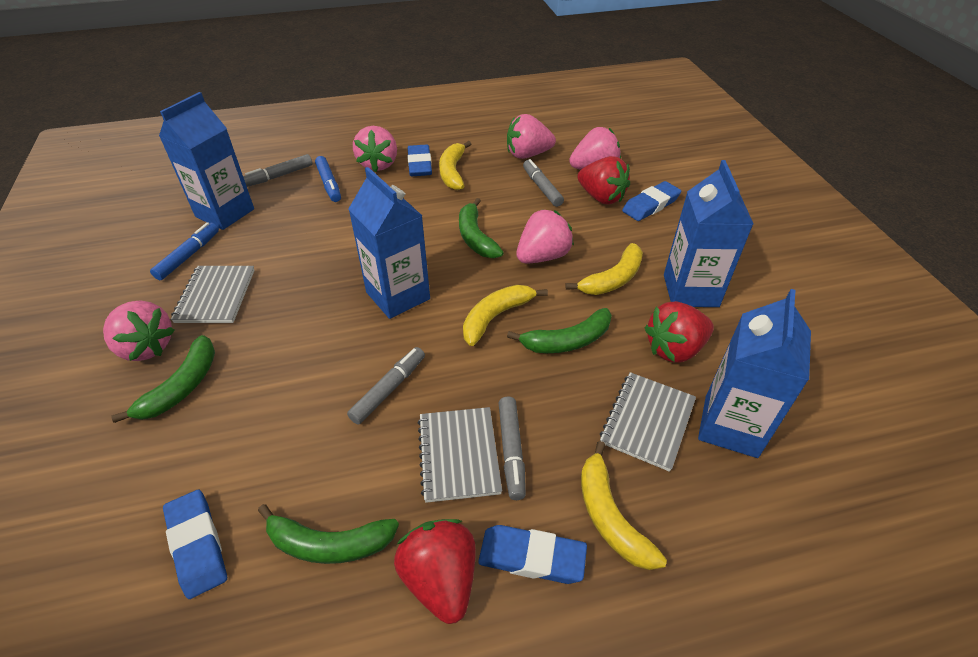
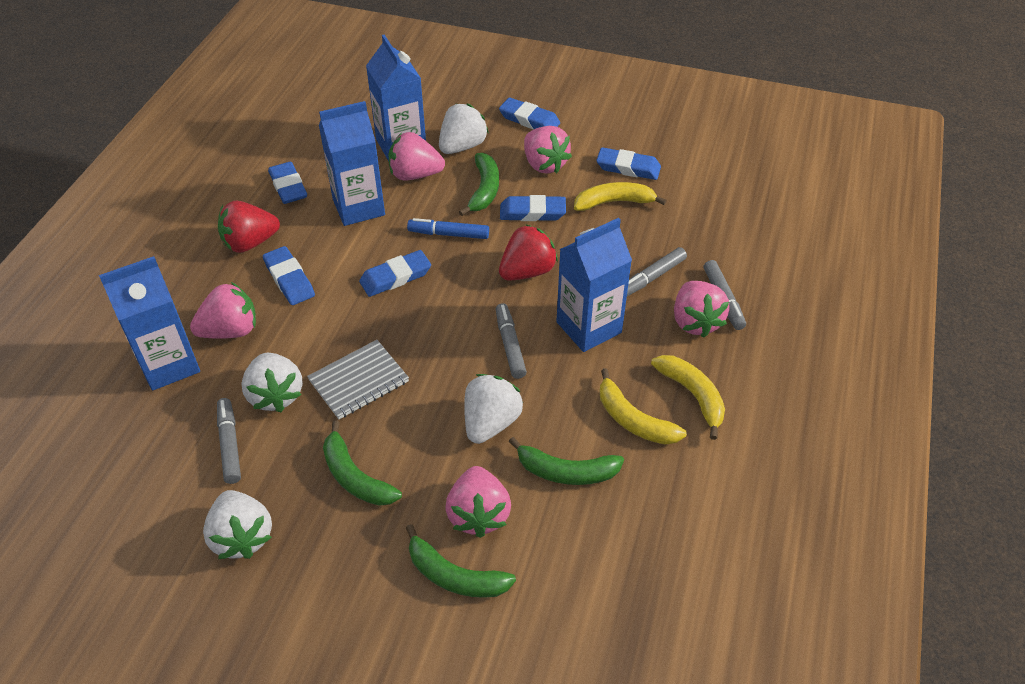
blue eraser: [163,490,227,599] [407,144,432,176] [478,525,587,584] [622,181,681,221] = 4 -> [263,246,315,305] [268,162,307,204] [359,250,431,297] [499,97,560,129] [500,195,566,221] [596,147,661,180] = 6
blue marker: [150,222,219,280] [315,156,341,202] = 2 -> [407,218,489,239] = 1
grey notebook: [171,266,255,323] [418,407,502,503] [600,372,696,472] = 3 -> [307,340,409,419] = 1
red strawberry: [394,519,476,624] [577,156,630,204] [644,301,714,363] = 3 -> [218,201,280,253] [499,224,558,281] = 2
white strawberry: none = 0 -> [203,490,272,559] [241,353,303,412] [439,103,489,154] [464,374,523,444] = 4
yellow banana: [439,141,471,190] [463,285,548,346] [565,243,643,295] [581,441,667,570] = 4 -> [574,182,667,211] [600,368,687,445] [651,355,725,440] = 3

